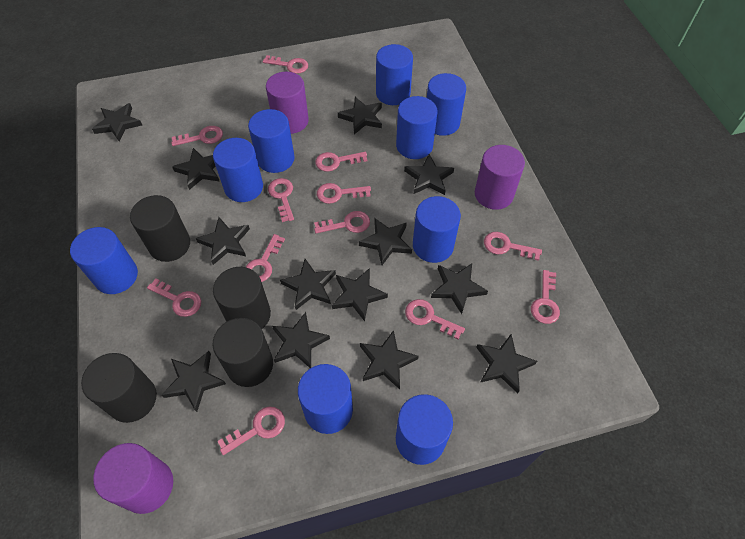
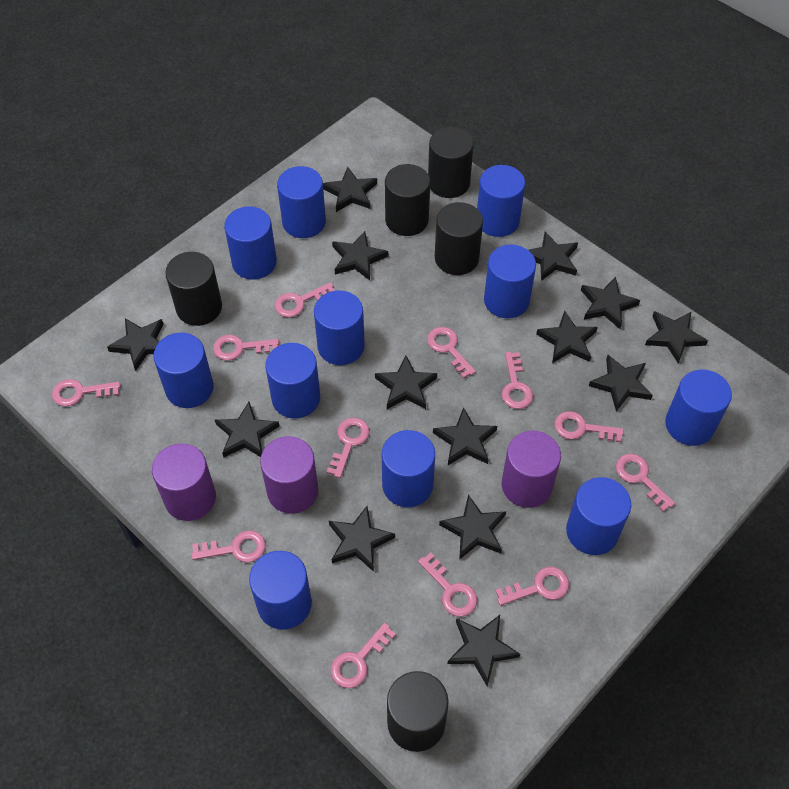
black cylinder: [81,353,157,423] [130,195,190,262] [213,267,271,329] [213,318,273,387] = 4 -> [165,252,222,326] [385,164,430,236] [387,671,449,752] [428,127,474,198] [435,202,483,275] = 5
black star: [92,103,142,141] [161,351,226,412] [172,148,220,190] [196,217,250,265] [272,312,330,368] [280,259,336,310] [332,268,388,321] [338,97,382,134] [359,218,412,265] [360,330,419,390] [404,154,454,195] [431,264,488,314] [476,334,537,394] = 13 -> [107,318,163,371] [215,402,279,458] [323,167,377,212] [329,506,395,572] [332,231,388,280] [375,355,437,409] [433,407,497,465] [439,495,506,560] [448,615,520,686] [529,232,578,281] [536,311,598,363] [581,277,640,329] [589,355,653,411] [645,311,708,363] = 14
blue cylinder: [70,227,138,294] [213,138,263,202] [248,109,295,173] [298,364,353,434] [376,44,413,105] [396,96,438,159] [396,394,453,465] [413,196,461,263] [427,73,466,136] = 9 -> [153,333,214,408] [224,206,277,280] [249,551,312,629] [265,343,320,419] [277,166,326,238] [314,290,365,365] [382,430,435,507] [477,165,525,237] [484,245,536,319] [566,477,631,555] [665,369,732,446] = 11

